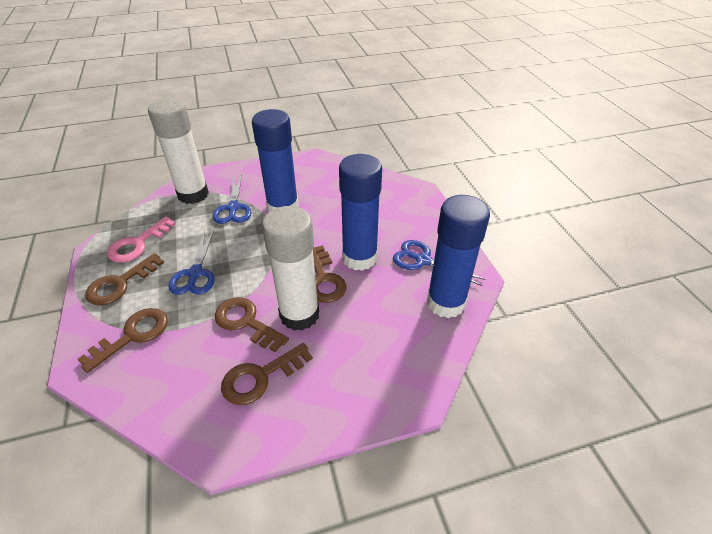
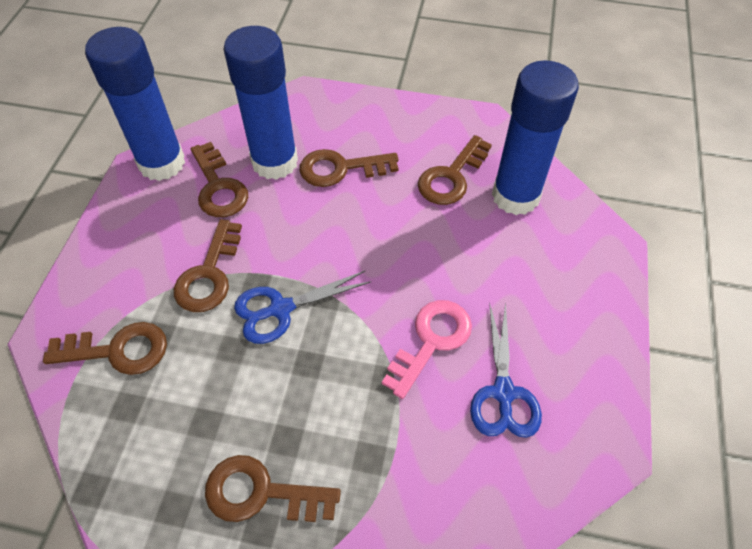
blue scissors: [168,230,215,295] [212,175,252,224] [393,240,486,286] = 3 -> [234,270,371,344] [470,302,542,438] = 2
brown key: [78,308,168,373] [85,253,164,306] [214,297,289,352] [221,343,313,405] [313,245,347,303] = 5 -> [43,322,167,375] [174,219,242,312] [191,142,248,217] [205,455,341,522] [300,149,399,187] [418,135,492,205] = 6
white glue stick: [148,98,209,204] [262,206,319,331] = 2 -> none = 0

